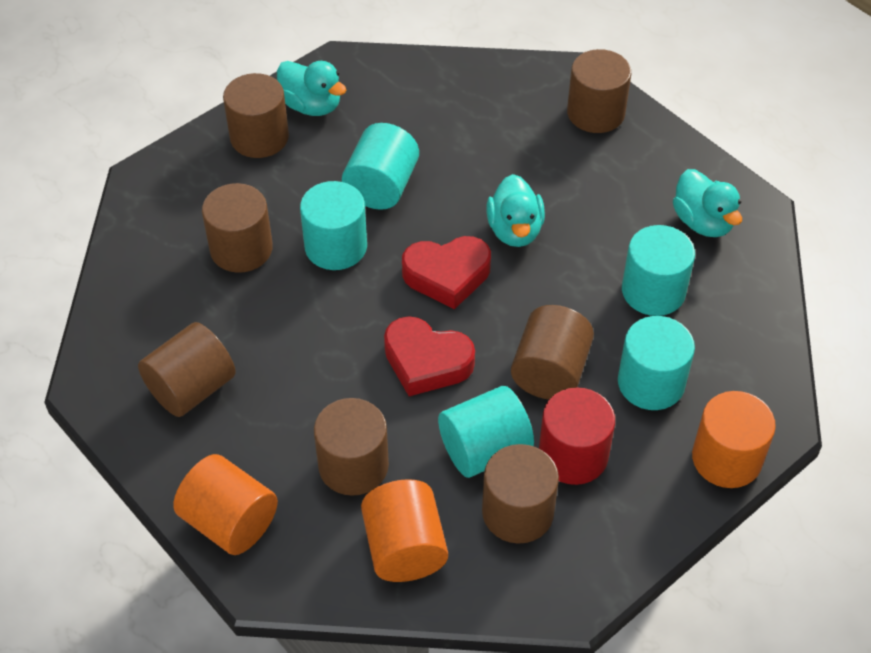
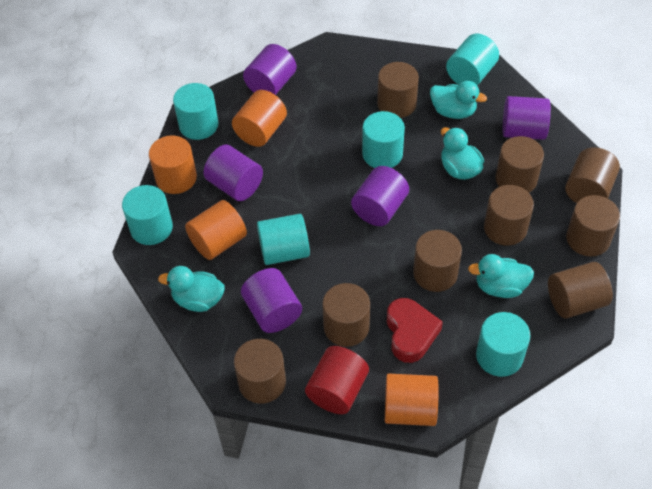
brown cylinder: [138,322,236,417] [202,183,273,273] [223,73,289,158] [314,398,389,496] [482,444,559,544] [511,305,594,400] [567,49,631,133] = 7 -> [234,339,286,404] [322,283,370,347] [377,62,419,118] [413,230,462,292] [484,185,534,246] [496,136,544,193] [548,262,613,319] [565,148,620,203] [566,195,620,256] = 9
orange cylinder: [173,454,278,555] [361,479,448,582] [692,391,776,488] = 3 -> [149,135,197,194] [185,200,247,260] [232,90,287,147] [385,374,438,426] = 4
purple cylinder: none = 0 -> [204,144,263,201] [241,268,302,333] [243,44,297,95] [351,166,409,226] [503,96,551,140] = 5
red heart: [384,316,475,396] [402,236,491,309] = 2 -> [387,298,443,363] = 1
turquoise cylinder: [300,181,367,270] [342,123,419,210] [438,386,534,478] [618,316,695,410] [622,225,695,316] = 5 -> [122,185,173,245] [173,83,218,140] [257,214,310,265] [362,111,405,168] [446,34,499,85] [476,312,530,377] = 6
turquoise duck: [277,61,346,116] [486,174,545,247] [673,169,742,237] = 3 -> [158,266,225,312] [430,81,487,119] [441,127,484,180] [468,254,534,298] = 4

